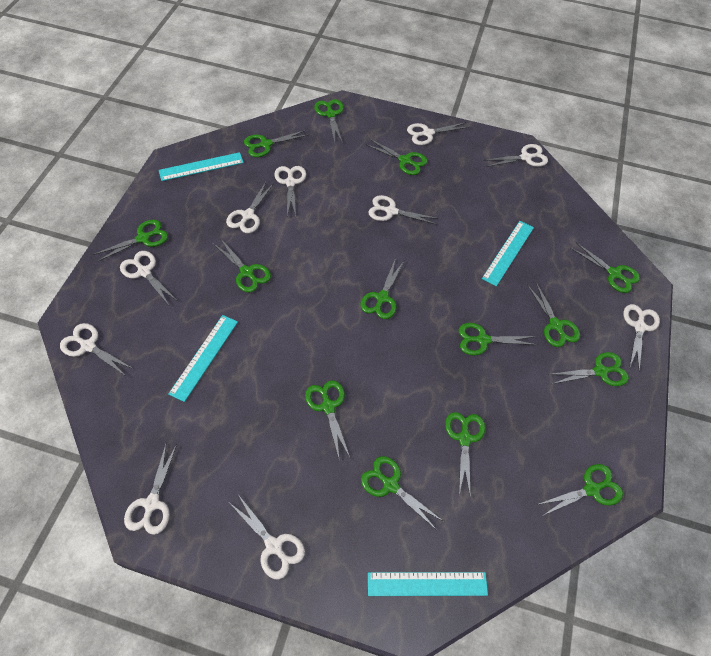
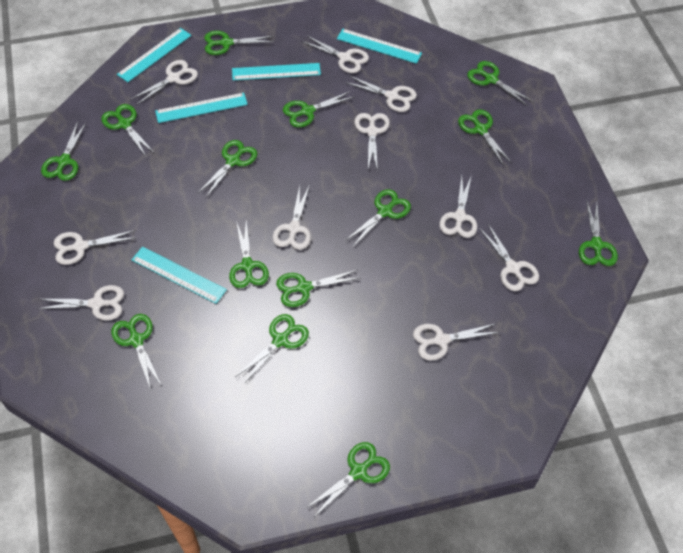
turquoise ruler: [159,152,244,181] [168,315,238,402] [368,572,488,596] [482,221,534,286] = 4 -> [117,28,192,82] [132,247,227,304] [155,93,248,123] [232,63,321,80] [337,29,422,64] = 5

